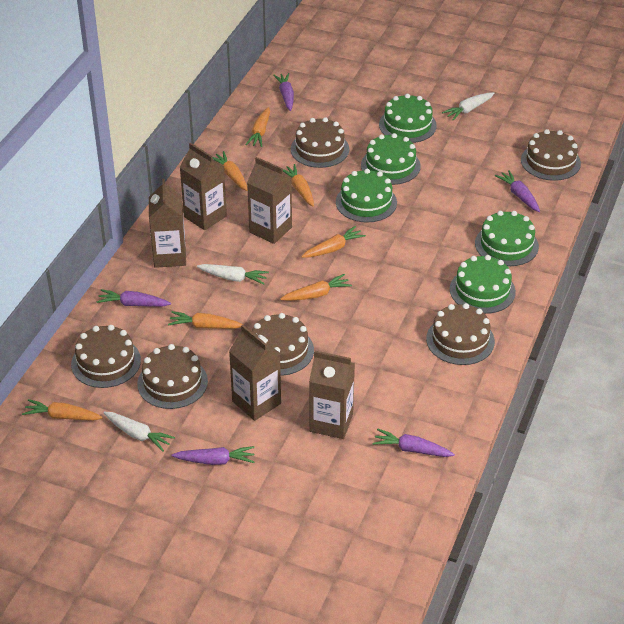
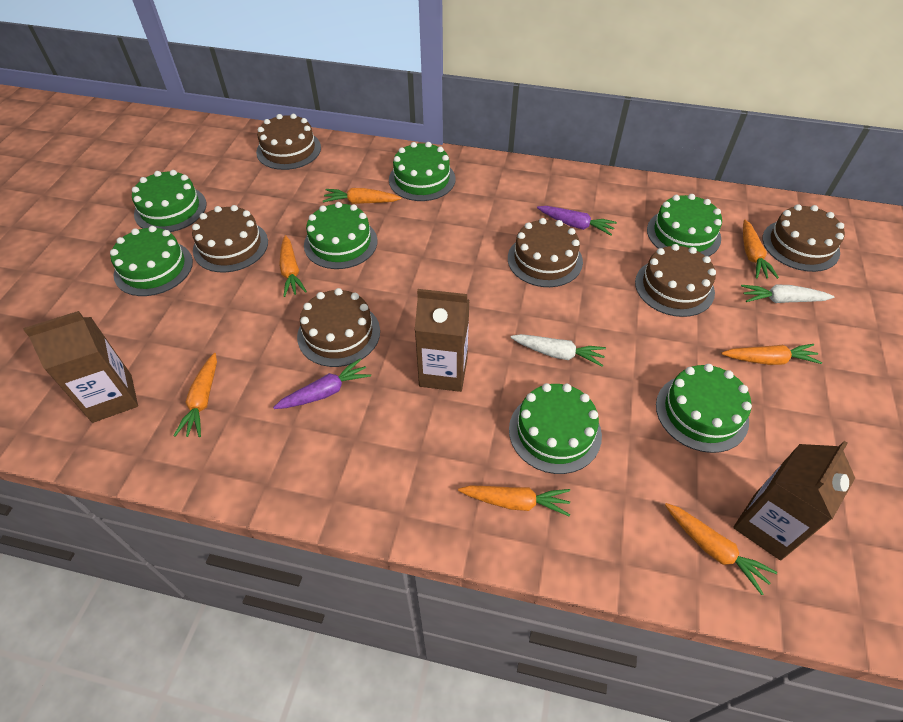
brown carton: [149,179,186,268] [180,143,227,230] [229,325,281,421] [247,157,292,244] [309,351,355,439] = 5 -> [23,311,138,423] [415,289,469,392] [733,441,855,561] = 3
green cake: [336,169,397,223] [361,133,421,185] [379,94,437,143] [450,255,516,314] [475,211,539,266] = 5 -> [110,226,193,296] [132,170,207,232] [304,202,378,269] [389,142,455,201] [509,383,602,474] [647,194,722,257] [656,364,752,453] = 7
purple carrot: [97,289,171,307] [172,446,255,465] [273,73,294,111] [372,429,455,457] [495,170,540,212] = 5 -> [273,358,371,409] [537,206,617,236] = 2
white carrot: [103,412,175,451] [197,264,269,285] [442,92,494,120] = 3 -> [510,334,606,367] [741,285,834,303] = 2

